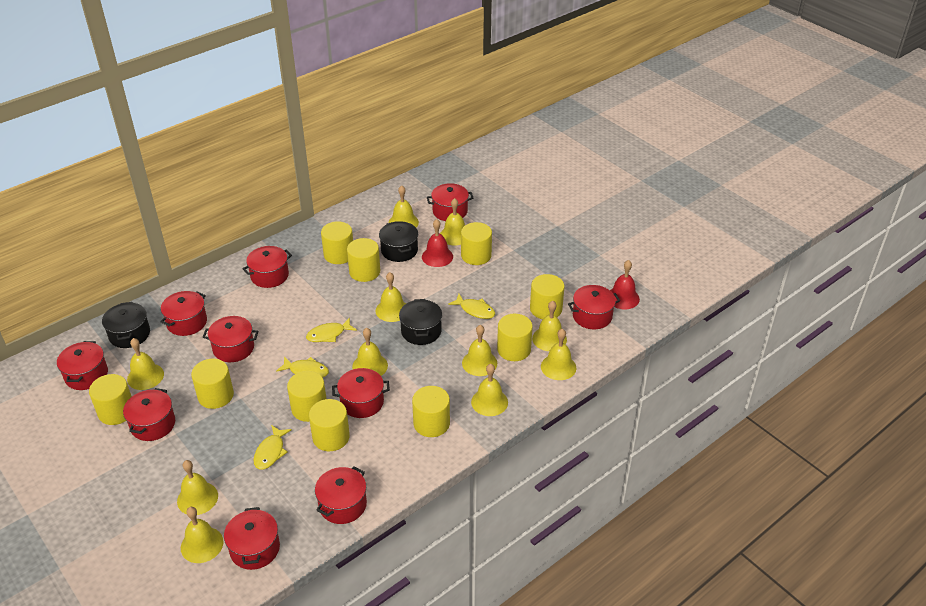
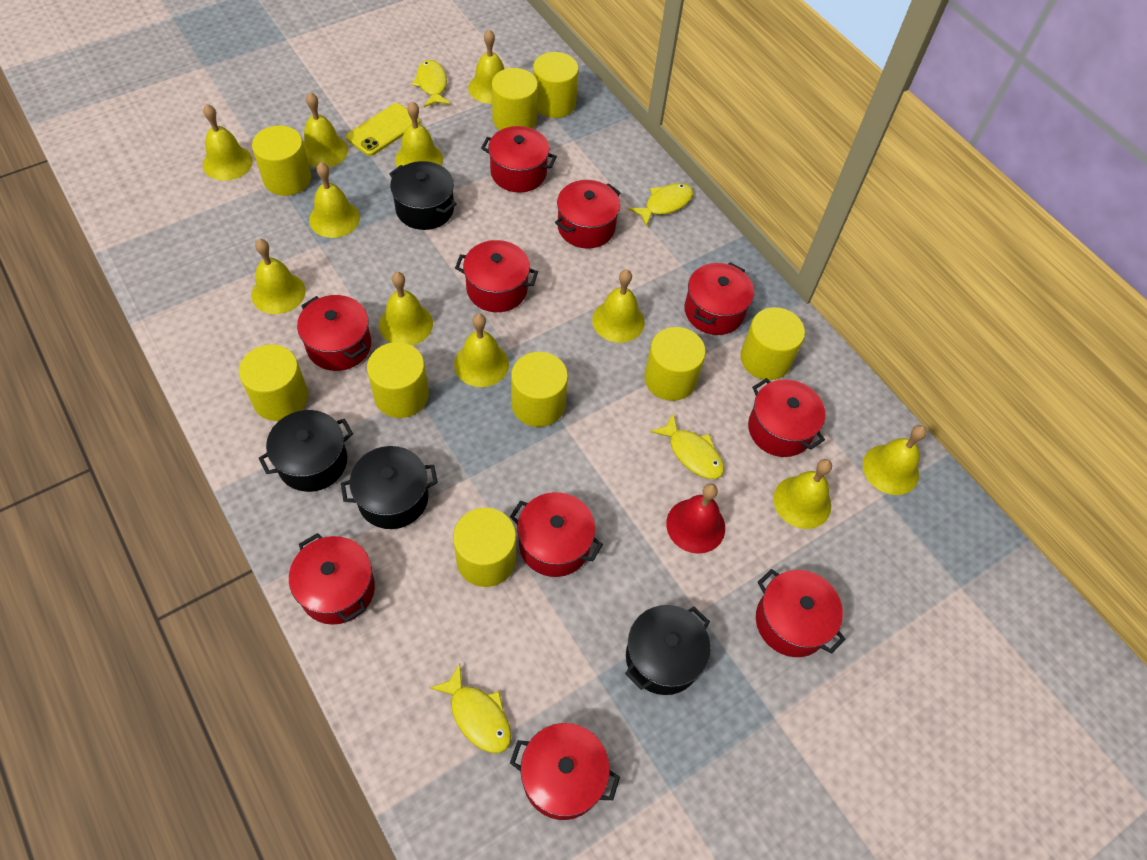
black pot: [102,302,150,348] [379,221,418,262] [399,299,442,345] = 3 -> [259,410,353,492] [341,446,438,529] [389,161,457,230] [625,605,711,695] = 4
red bell: [422,219,453,267] [610,260,640,309] = 2 -> [666,483,725,554] = 1
yellow cylinder: [89,374,132,425] [191,359,234,409] [287,371,327,422] [309,399,350,451] [321,221,353,264] [347,238,380,282] [412,386,450,437] [461,222,492,265] [497,314,533,361] [530,274,564,319] = 10 -> [239,345,308,421] [252,126,311,196] [367,342,429,418] [453,508,516,587] [492,68,538,130] [511,352,568,427] [533,52,579,118] [644,327,706,401] [740,307,805,380] = 9
yellow phone: none = 0 -> [346,103,420,156] = 1

